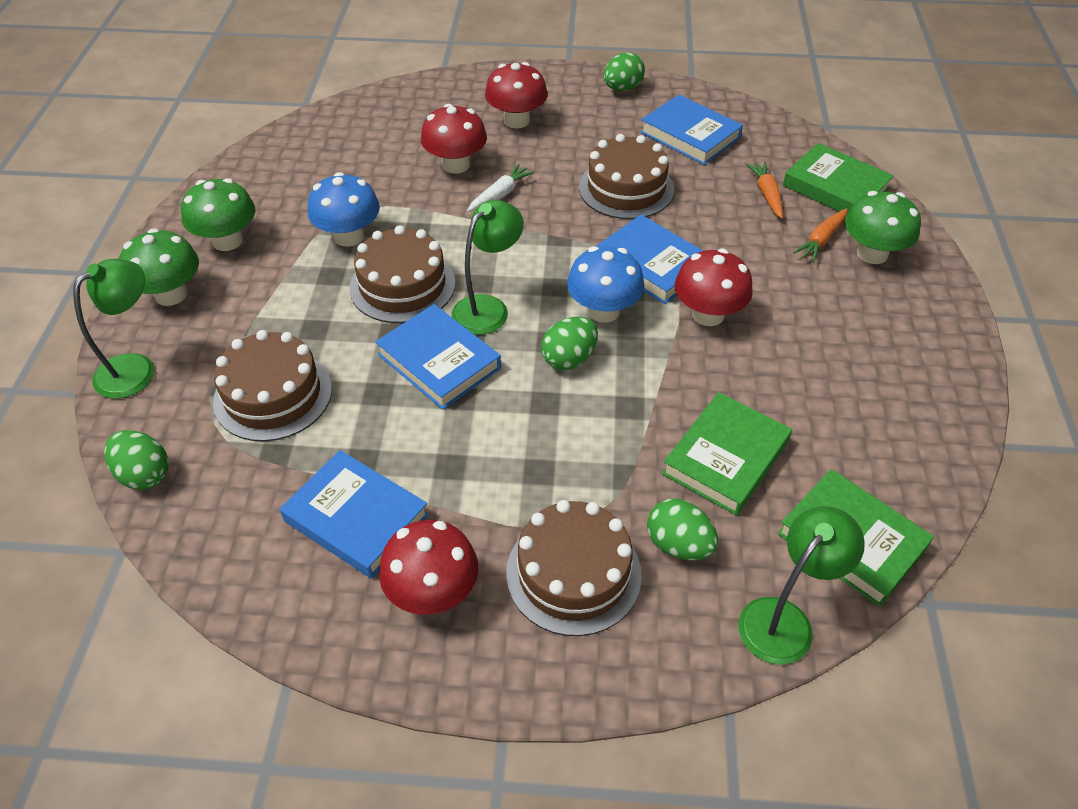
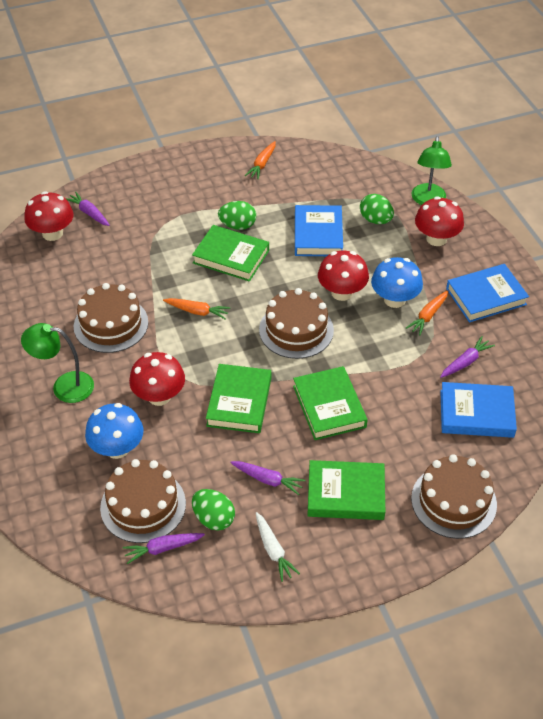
blue book: [280,450,429,579] [375,304,501,410] [596,215,703,304] [640,94,743,165] = 4 -> [295,205,343,256] [440,382,517,438] [446,264,529,322] = 3
green book: [662,392,792,515] [777,469,934,607] [783,143,894,214] = 3 -> [192,225,269,282] [206,364,271,433] [293,366,368,440] [307,460,385,520] = 4
green egg: [104,430,169,490] [541,317,598,370] [603,52,645,91] [647,499,718,560] = 4 -> [192,489,235,531] [218,201,256,230] [360,194,394,224] = 3
green lamp: [73,259,154,399] [452,200,524,335] [738,506,865,665] = 3 -> [21,323,94,403] [411,136,452,205] = 2
green mushroom: [119,228,199,306] [181,178,255,251] [845,191,921,264] = 3 -> none = 0
orange carrot: [746,161,783,219] [793,208,848,262] = 2 -> [163,298,230,320] [245,141,276,179] [406,290,448,336] = 3
purple carrot: none = 0 -> [65,192,110,226] [123,533,205,564] [230,461,306,495] [440,336,495,378] = 4

